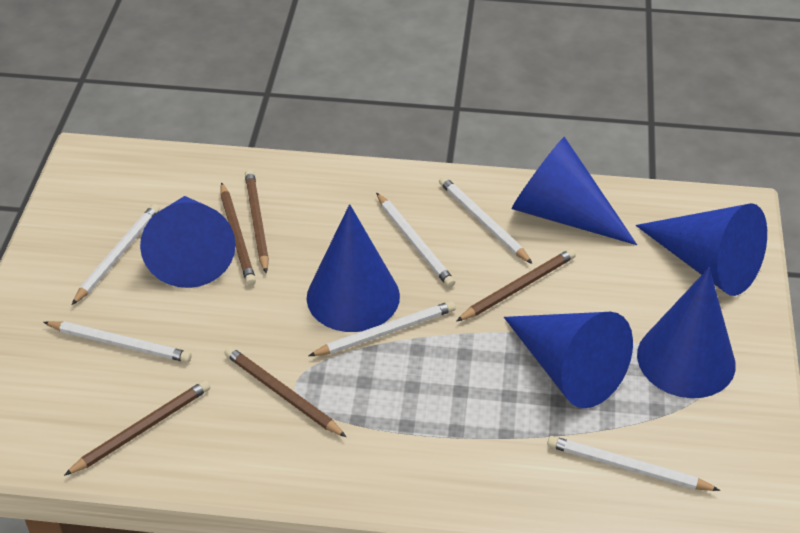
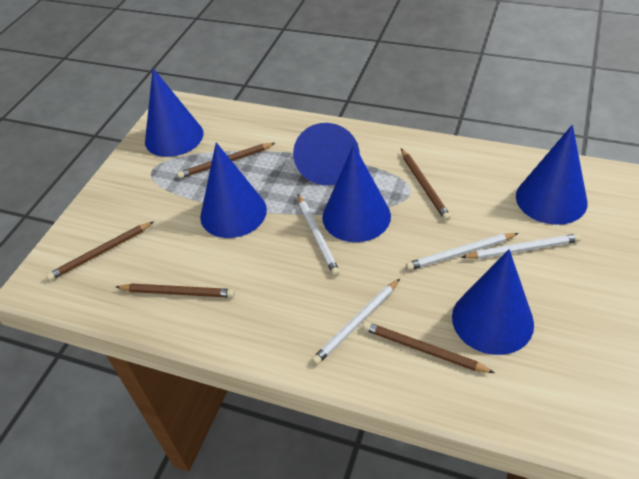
white pencil: [43,321,192,363] [72,204,160,305] [309,301,456,356] [376,193,455,288] [439,176,533,264] [547,436,720,491] = 6 -> [298,194,340,276] [311,279,400,365] [406,233,518,271] [461,234,581,259] = 4

